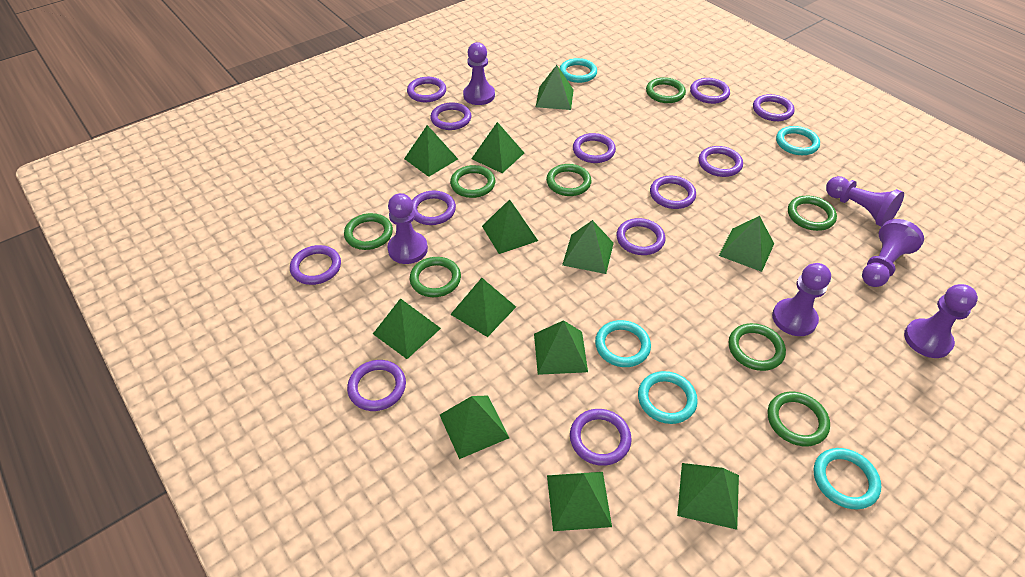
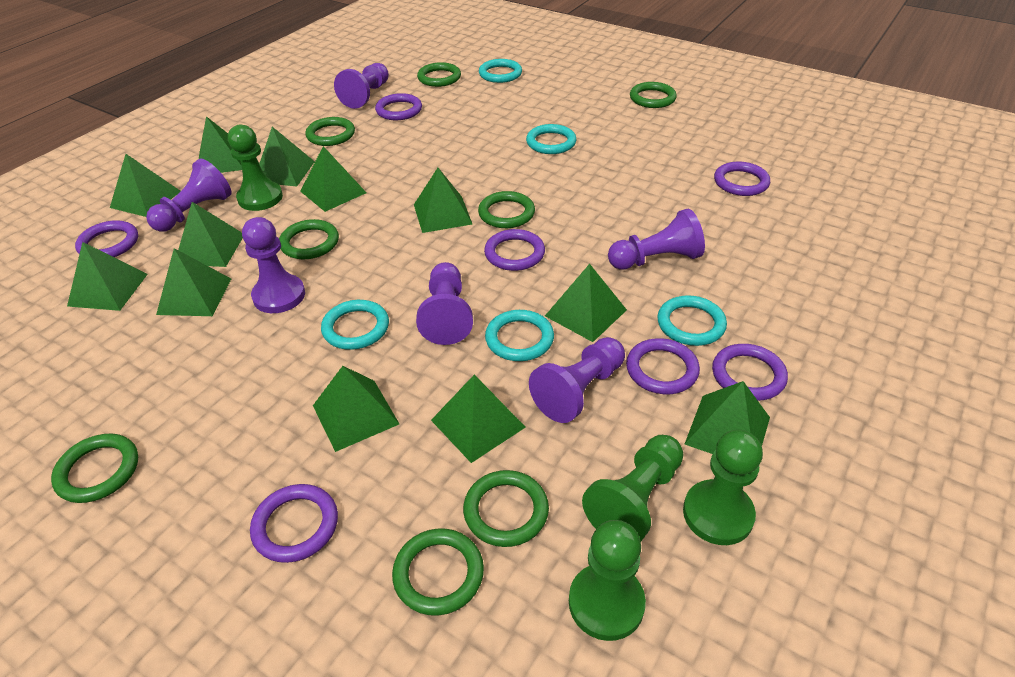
green pawn: none = 0 -> [228,125,283,211] [569,520,646,641] [582,435,683,541] [683,430,763,545] = 4
purple ring: [290,245,341,285] [347,360,406,411] [407,77,446,102] [412,190,456,225] [430,102,471,130] [570,409,632,466] [573,133,616,163] [616,218,665,255] [650,176,696,209] [690,78,730,104] [699,146,743,177] [753,94,795,121] = 12 -> [75,220,138,257] [250,484,338,563] [375,93,422,120] [484,229,545,271] [626,338,700,394] [712,344,788,401] [714,162,770,196] = 7

